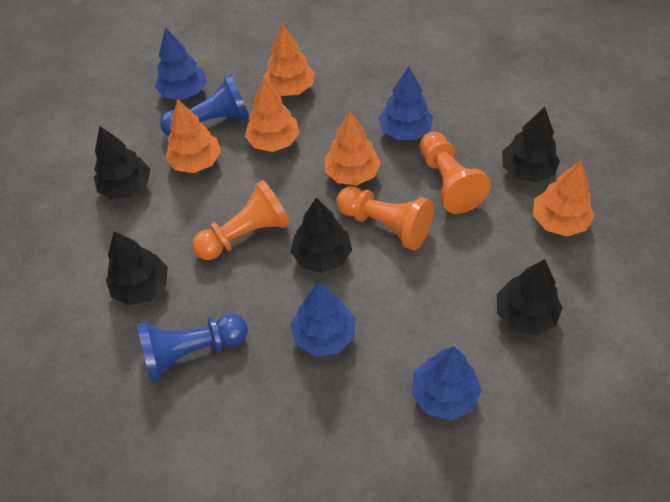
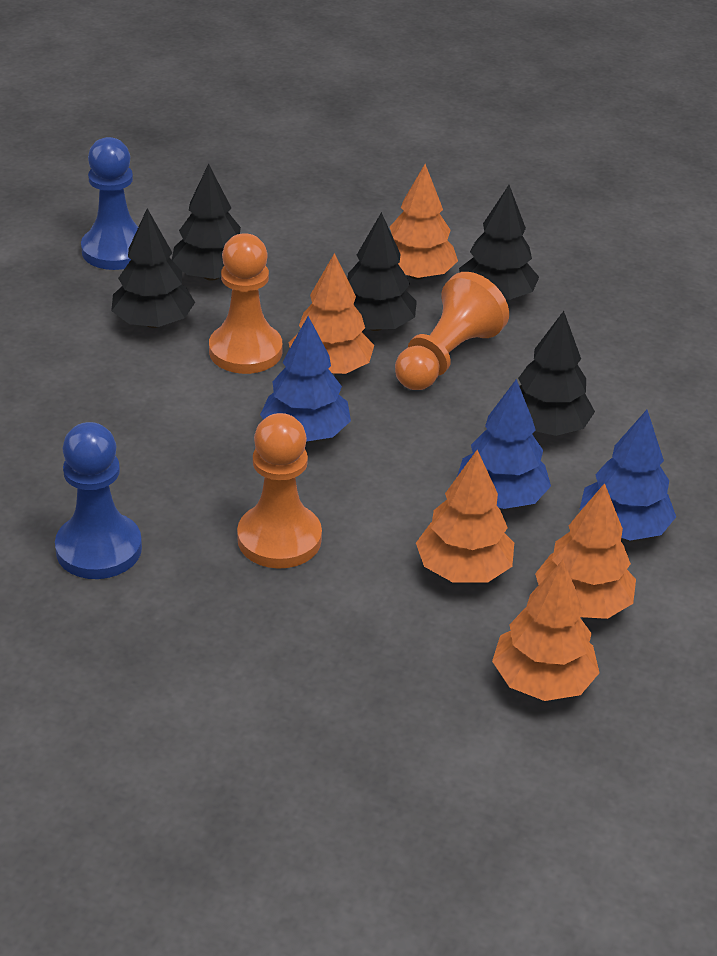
blue tree: [155,27,207,100] [291,282,356,356] [378,66,433,140] [412,346,482,421] = 4 -> [260,316,351,442] [457,379,551,509] [580,410,676,540] = 3

